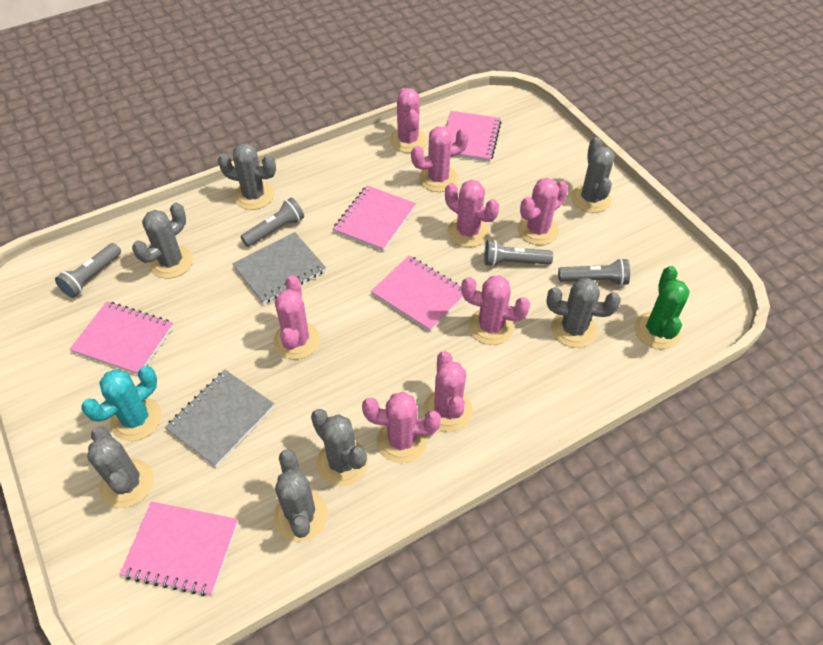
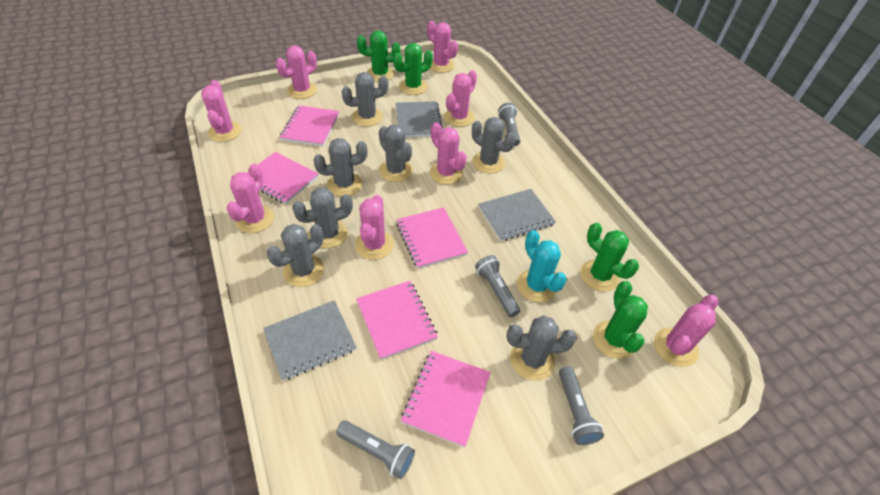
green cactus: [634,266,690,349] = 1 -> [357,30,400,82] [393,43,433,95] [580,223,639,292] [593,281,648,359] = 4
grey notebook: [165,370,274,467] [233,232,326,304] = 2 -> [263,300,356,381] [396,101,443,137] [479,189,556,241] = 3

